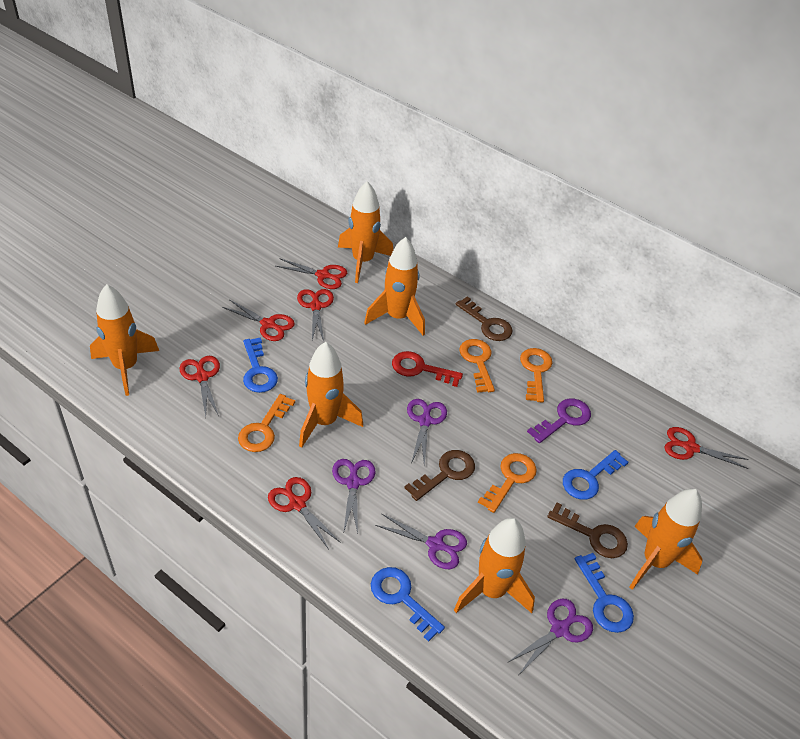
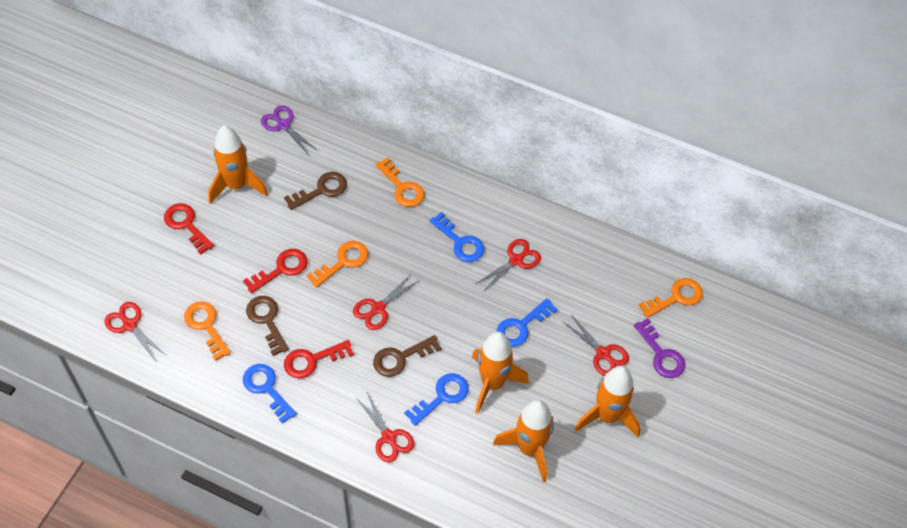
orange rocket: [90,284,159,396] [299,342,363,448] [338,181,393,283] [364,237,425,336] [454,518,535,613] [629,489,702,590] = 6 -> [208,125,268,204] [472,332,529,414] [493,400,554,482] [575,366,641,437] = 4
purple scissors: [332,459,375,534] [375,513,467,569] [407,399,447,465] [507,599,593,674] = 4 -> [261,105,318,155] = 1
red key: [392,351,463,387] = 1 -> [164,203,214,254] [243,249,308,293] [284,340,354,379] = 3
red scissors: [180,356,220,417] [222,299,295,341] [268,477,341,549] [276,258,347,289] [297,289,334,341] [664,427,749,469] = 6 -> [104,302,166,361] [353,273,420,330] [357,392,414,462] [475,239,541,292] [563,316,629,376] = 5

